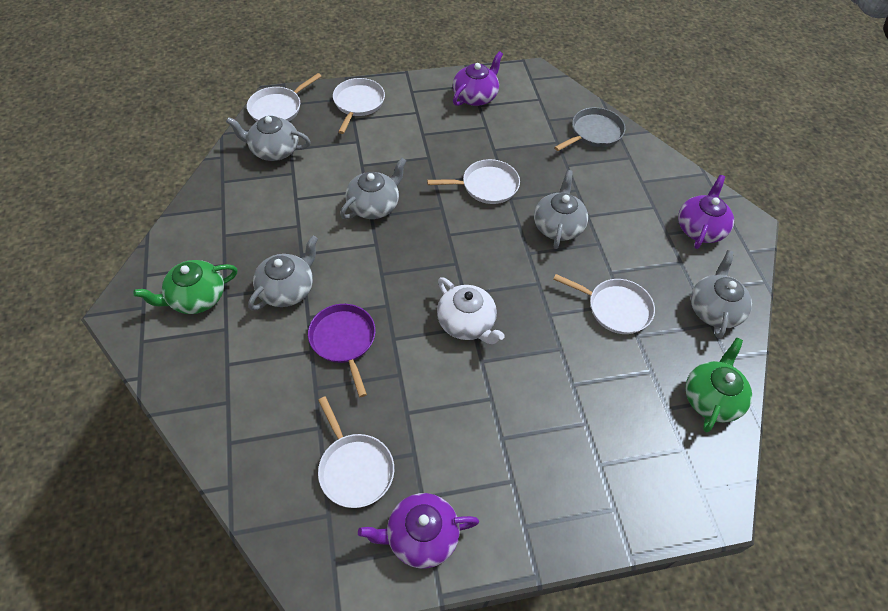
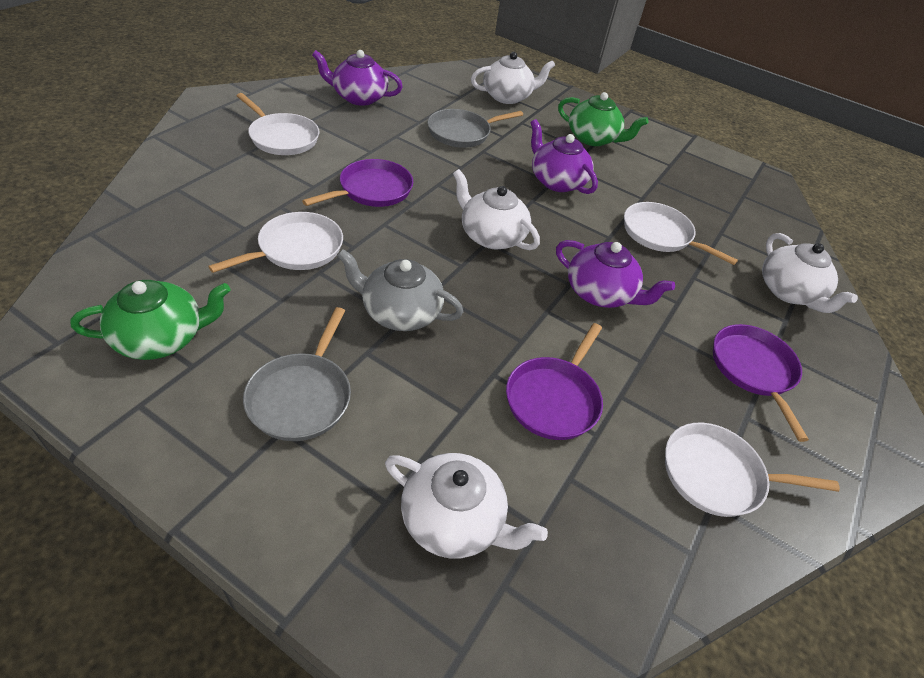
grey pan: [554,107,625,151] = 1 -> [243,307,351,441] [428,109,523,148] = 2
grey teapot: [226,116,311,161] [248,235,318,311] [340,158,406,219] [534,170,588,249] [691,250,752,339] = 5 -> [337,249,463,331] = 1
purple pan: [308,304,375,397] = 1 -> [302,159,413,207] [506,323,603,440] [713,324,809,442] = 3
white pan: [247,73,321,121] [318,397,394,508] [333,78,385,134] [427,159,520,204] [553,274,655,334] = 5 -> [208,212,343,273] [237,93,319,155] [624,202,738,265] [665,423,840,517] = 4
white teapot: [437,277,505,344] = 1 -> [385,453,548,558] [453,169,540,250] [471,52,555,104] [762,233,858,313] = 4

